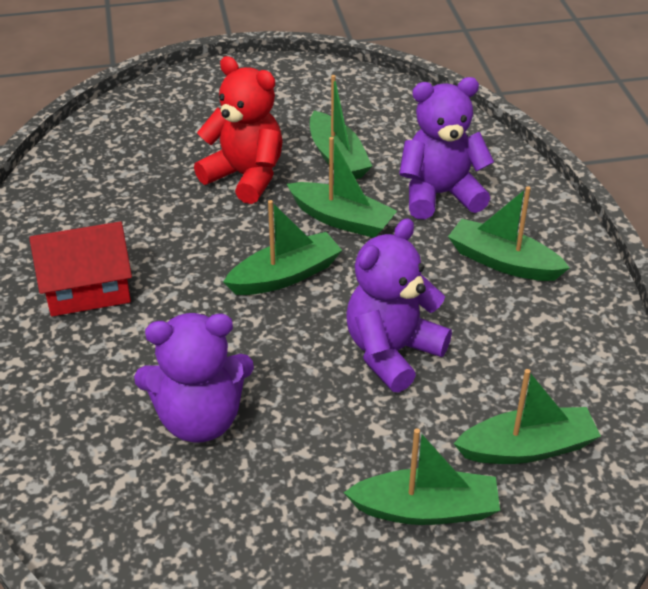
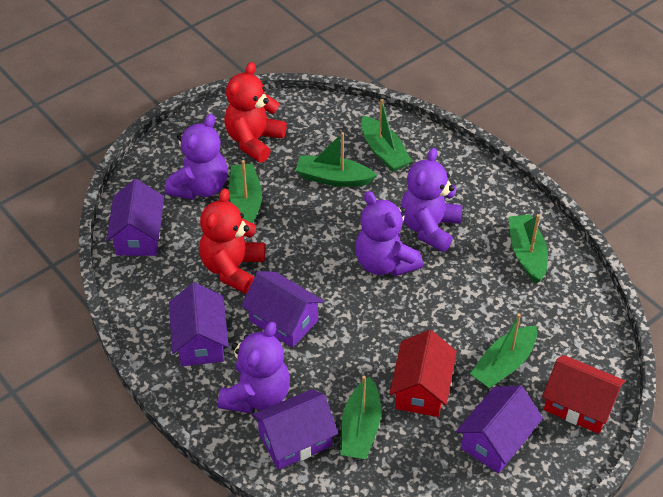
purple house: none = 0 -> [106,179,164,256] [169,282,229,366] [242,271,324,348] [252,389,338,470] [456,385,543,474] = 5
purple teddy bear: [134,313,254,442] [346,218,452,393] [399,77,494,219] = 3 -> [165,114,228,200] [218,322,290,413] [355,191,423,276] [401,148,462,252] = 4
red house: [29,221,132,316] = 1 -> [389,330,457,417] [542,355,625,434] = 2
red teddy bear: [194,56,283,204] = 1 -> [199,188,265,294] [224,62,287,163] = 2

